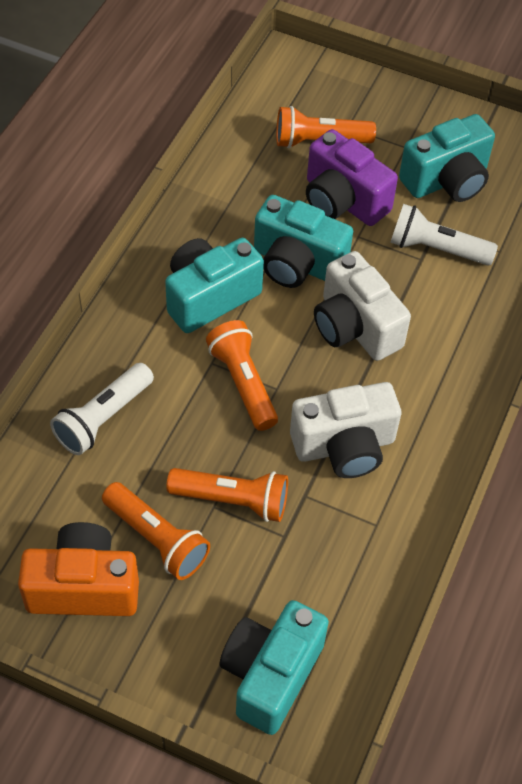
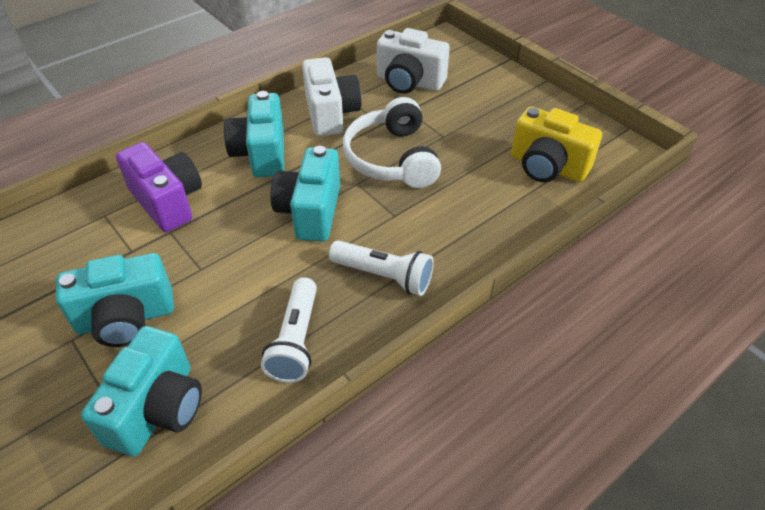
orange camera: [18,522,139,616] = 1 -> none = 0
orange flashlight: [102,482,210,580] [166,468,288,522] [206,320,278,431] [276,106,376,148] = 4 -> none = 0
white headphones: none = 0 -> [343,97,441,188] = 1
yellow camera: none = 0 -> [511,106,602,182] = 1

